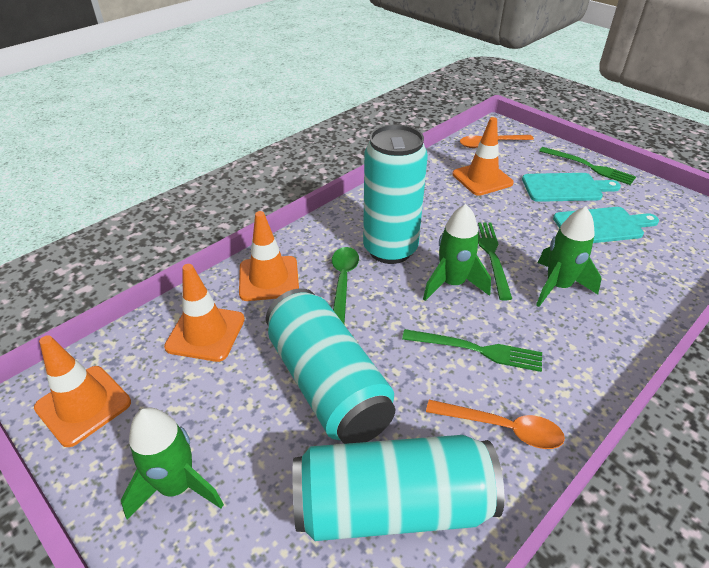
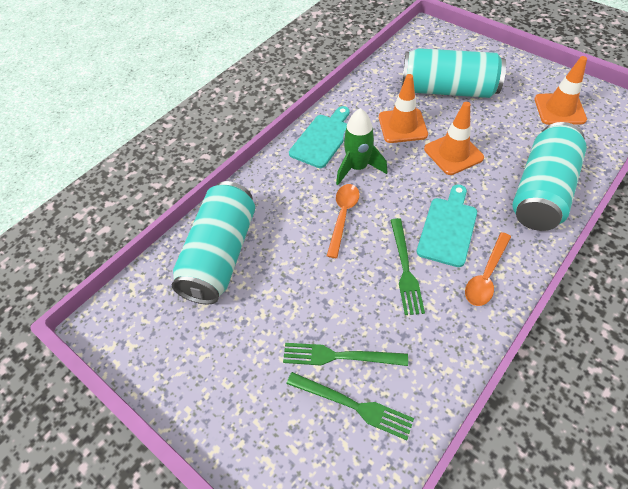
green rocket: [121,407,224,519] [423,204,491,301] [536,206,601,307] = 3 -> [336,108,387,185] = 1
green spoon: [332,247,359,324] = 1 -> none = 0
orange traffic cone: [34,335,131,447] [164,264,245,362] [239,211,299,301] [452,117,514,196] = 4 -> [379,74,428,143] [424,102,484,175] [534,56,587,125] = 3

